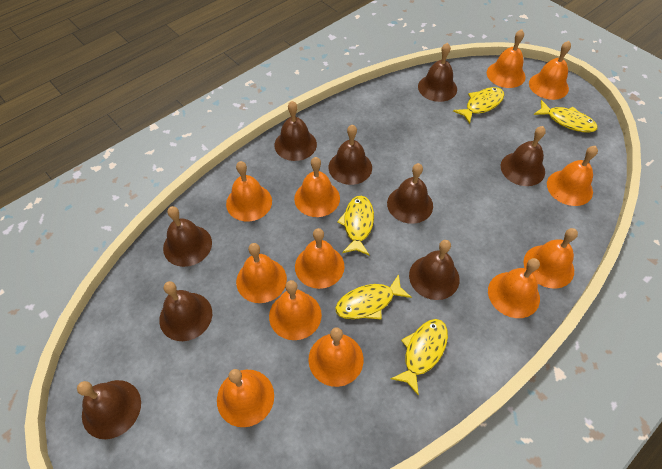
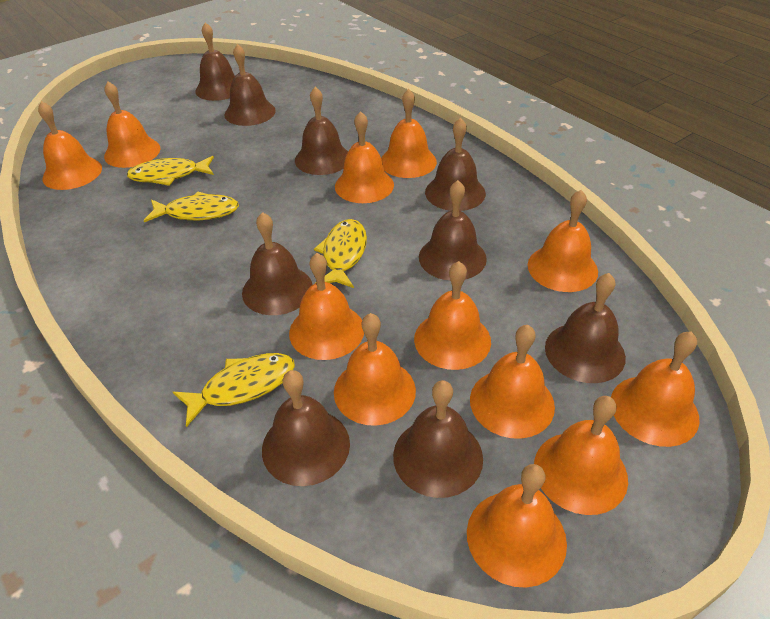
yellow fish: [335,274,412,319] [337,196,374,255] [390,319,448,396] [453,87,504,124] [533,100,598,133] = 5 -> [127,156,214,186] [144,192,239,222] [173,353,295,427] [314,219,367,288] = 4

